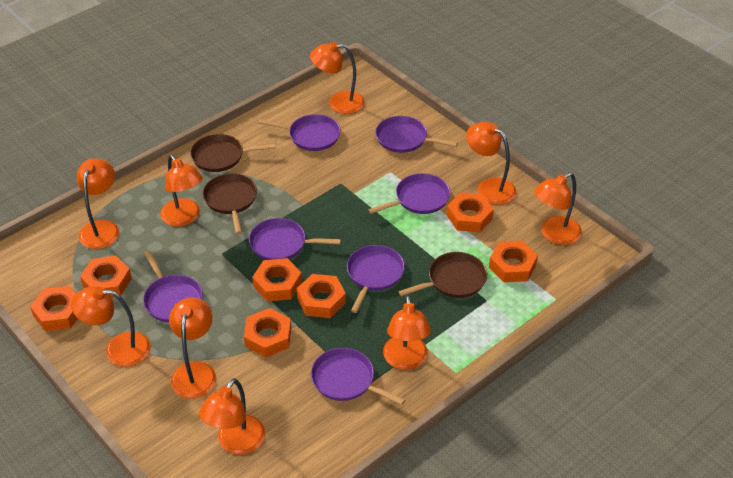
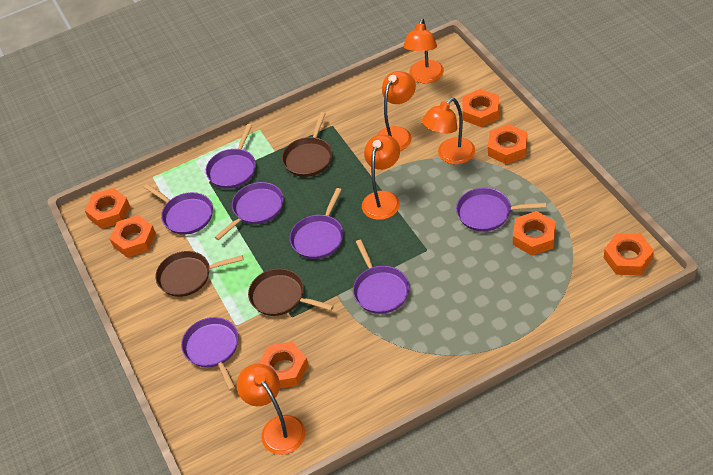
orange lamp: [71,286,151,367] [77,159,120,249] [160,155,203,227] [169,298,216,399] [199,378,265,455] [310,42,365,114] [383,295,431,370] [466,122,516,205] [534,172,582,245] = 9 -> [237,364,305,455] [362,134,400,220] [377,71,416,151] [403,18,444,83] [422,98,475,165] = 5

